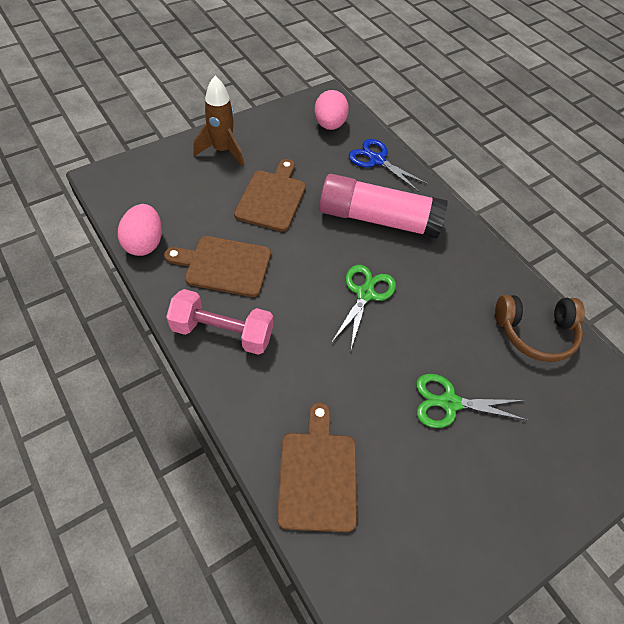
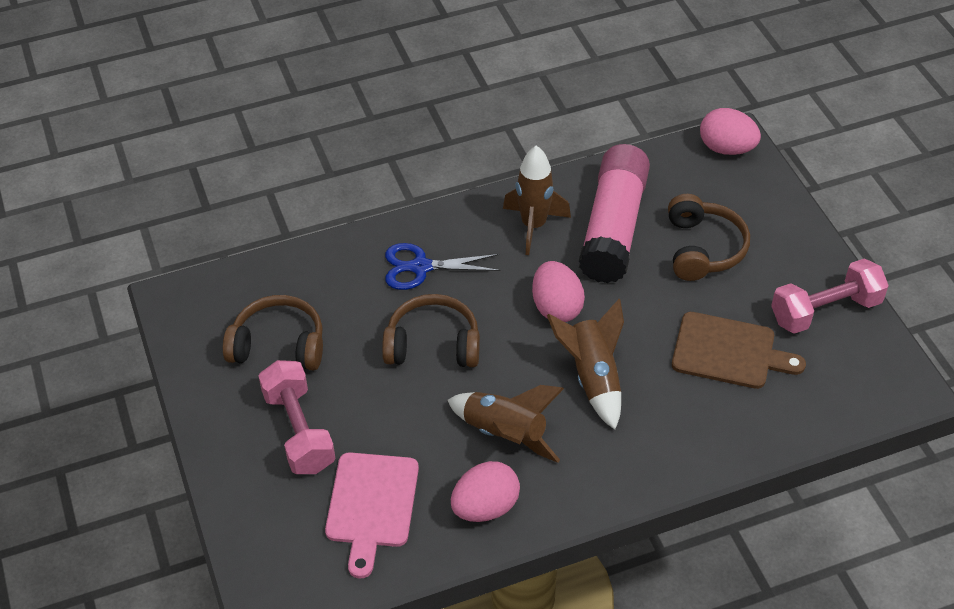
brown cutting board: [164,236,271,297] [234,159,306,232] [277,403,357,532] = 3 -> [672,312,806,389] = 1
brown headphones: [495,295,585,362] = 1 -> [223,295,323,370] [382,294,480,367] [668,194,750,281] = 3
brown rocket: [193,76,244,166] = 1 -> [448,385,564,463] [503,146,571,255] [547,299,624,430] = 3
green scissors: [331,265,396,349] [416,374,528,428] = 2 -> none = 0
pink cutting board: none = 0 -> [325,452,419,578] = 1
pink dumbbell: [166,289,273,355] = 1 -> [259,360,335,474] [771,259,889,334] = 2
pink egg: [118,204,162,256] [314,90,349,130] = 2 -> [451,461,520,522] [532,261,585,322] [700,108,761,155] = 3

